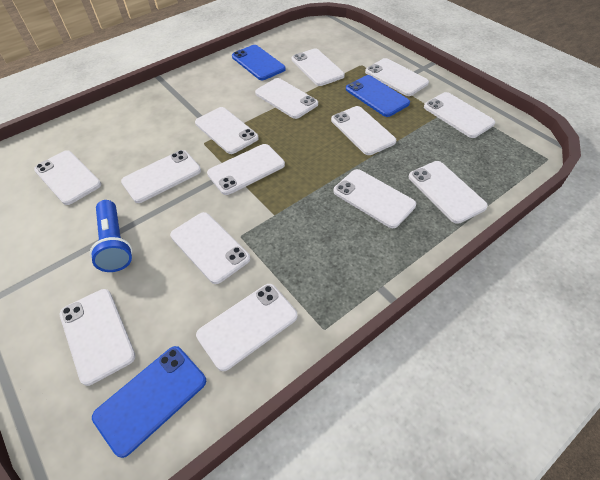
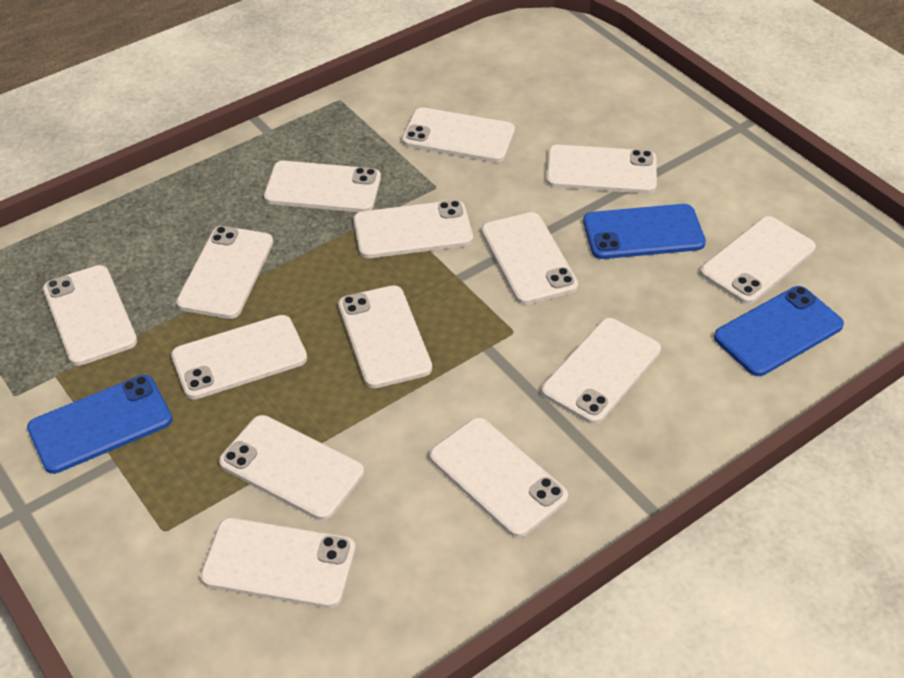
blue flashlight: [90,200,132,272] = 1 -> none = 0

